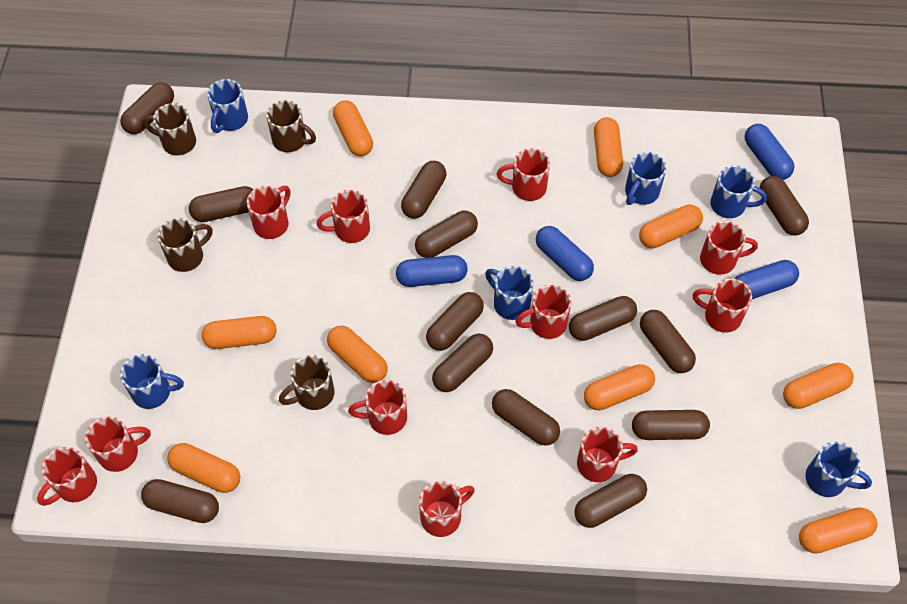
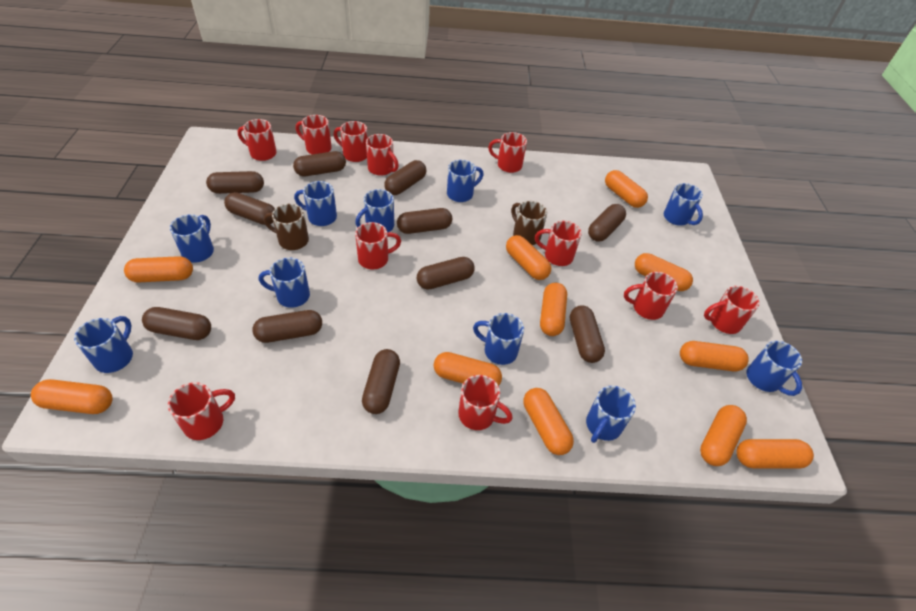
blue capsule: [396,255,468,287] [536,226,594,281] [734,260,799,299] [745,124,794,180] = 4 -> none = 0
blue mug: [120,354,184,409] [207,79,248,133] [485,266,533,320] [625,152,667,205] [710,165,767,218] [805,442,872,497] = 6 -> [74,316,133,373] [170,214,214,263] [259,258,310,308] [294,181,337,226] [355,189,394,232] [447,160,484,202] [473,313,524,365] [586,386,636,443] [664,183,703,226] [747,341,802,396] = 10
brown capsule: [120,82,174,134] [141,479,219,523] [189,186,254,222] [401,161,446,219] [415,211,478,258] [426,292,484,351] [432,334,493,392] [492,389,560,446] [569,296,637,341] [574,474,647,528] [632,410,710,440] [640,310,696,373] [760,176,809,236] = 13 -> [142,307,211,340] [206,171,264,194] [224,192,275,225] [252,310,322,343] [293,151,346,176] [362,349,400,414] [384,160,426,195] [397,208,452,234] [417,257,475,290] [570,305,605,363] [588,204,626,242] = 11
brown mug: [143,103,196,155] [158,218,213,272] [266,100,316,152] [279,355,335,410] = 4 -> [264,204,309,250] [511,201,547,245] = 2
orange capsule: [167,443,240,493] [202,316,276,349] [327,325,388,383] [333,101,373,156] [584,364,655,410] [594,117,623,177] [639,204,703,248] [783,363,854,409] [799,507,877,554] = 9 -> [31,379,113,414] [124,256,193,283] [434,352,502,386] [506,235,551,280] [524,388,574,455] [540,283,567,336] [605,170,648,208] [635,253,693,291] [680,341,749,371] [700,405,747,466] [736,439,814,469] = 11

